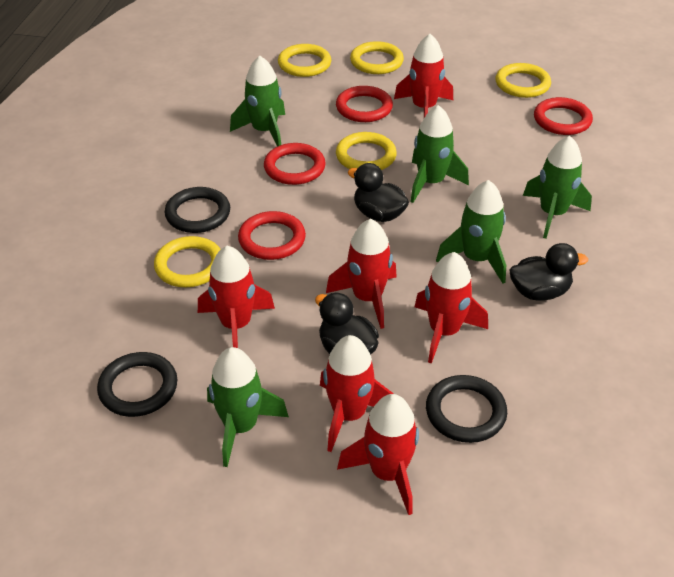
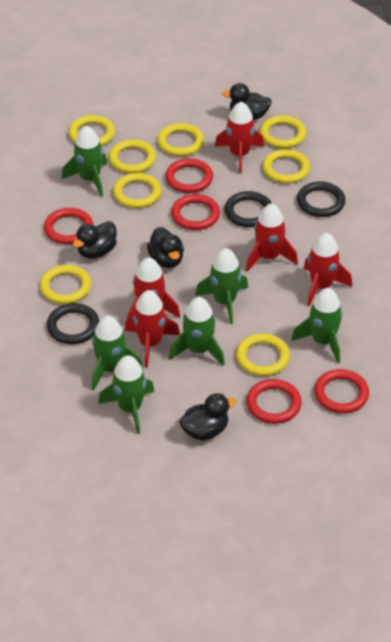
black duck: [315,292,379,355] [348,163,409,222] [509,243,588,301] = 3 -> [73,221,117,259] [147,227,184,268] [179,393,237,440] [222,83,272,120] = 4
green rocket: [207,347,289,467] [230,56,285,147] [411,105,469,203] [436,180,506,284] [523,136,592,238] = 5 -> [62,126,107,197] [92,316,143,390] [98,355,154,434] [169,297,225,366] [195,248,248,324] [291,288,343,363] = 6
red ring: [238,211,306,260] [264,143,326,185] [336,86,393,122] [534,97,593,135] = 4 -> [44,208,93,244] [165,158,213,193] [171,194,220,230] [246,379,302,424] [314,369,369,413] = 5
red rocket: [198,246,275,348] [320,335,394,452] [326,219,397,329] [337,394,419,515] [394,34,453,118] [414,252,488,364] = 6 -> [125,290,180,368] [127,257,180,319] [215,101,264,174] [246,203,298,272] [304,233,352,306] = 5
yellow ring: [154,236,221,287] [278,44,331,77] [336,132,397,170] [350,41,404,74] [496,63,551,98] = 5 -> [40,265,91,304] [69,115,115,146] [109,139,156,173] [113,173,161,208] [158,123,204,156] [236,334,290,376] [260,115,306,148] [263,149,310,183] = 8

